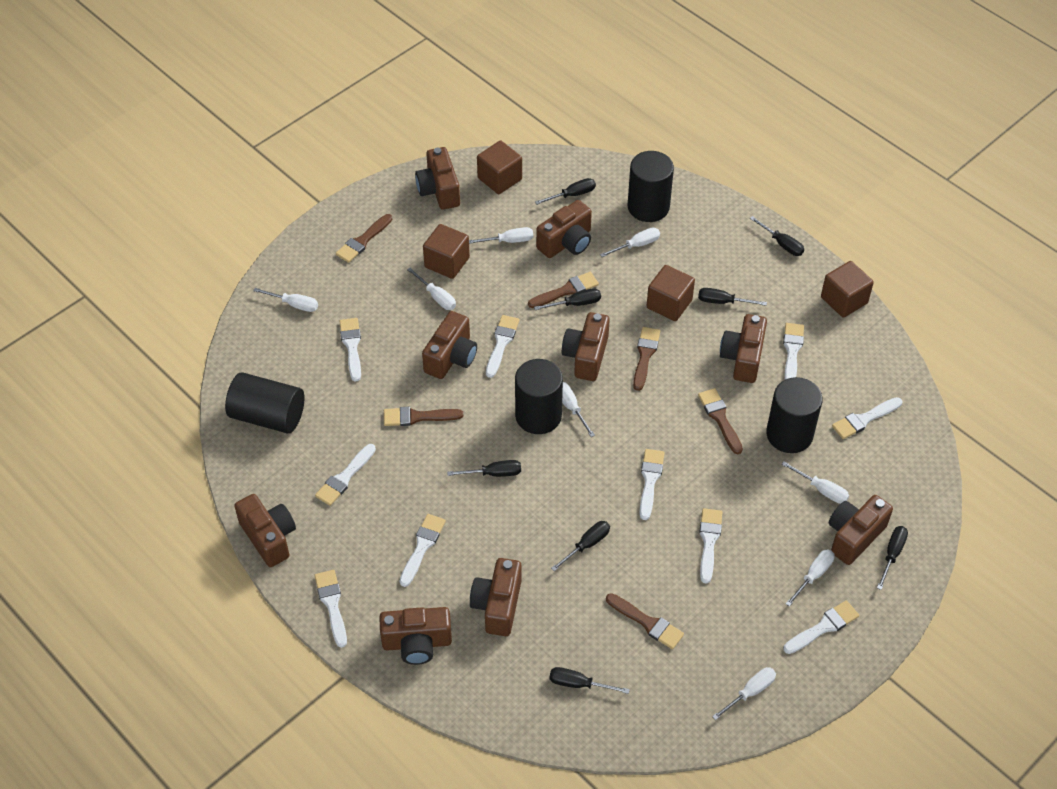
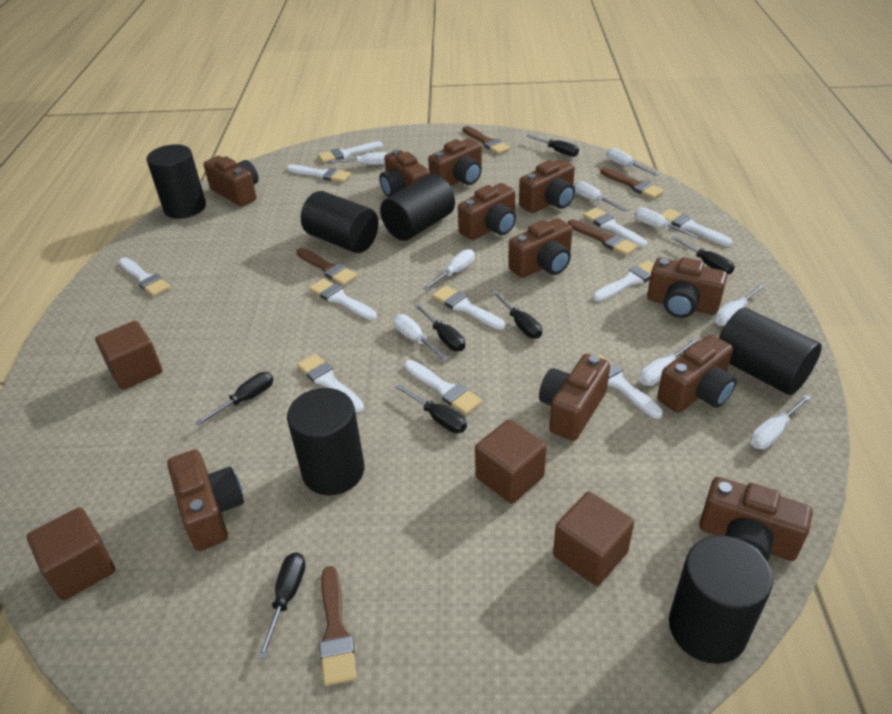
black cylinder: [225,373,304,434] [515,359,563,434] [628,151,674,222] [766,377,823,453] = 4 -> [146,144,206,219] [287,388,364,495] [301,191,378,253] [380,174,455,241] [669,535,773,664] [719,308,822,395] = 6
black screwdriver: [447,460,521,477] [534,289,601,310] [535,178,596,205] [549,667,630,694] [551,521,610,571] [698,288,767,306] [750,216,804,256] [877,526,908,590] = 8 -> [195,372,273,426] [257,552,305,659] [395,384,467,433] [415,304,465,351] [492,291,542,339] [526,134,579,157] [671,236,735,275] = 7
brown brush: [336,214,392,263] [384,407,463,426] [528,272,599,308] [606,593,684,649] [633,327,660,391] [698,388,743,454] = 6 -> [296,248,357,285] [319,566,356,686] [463,126,510,154] [568,219,638,256] [600,168,664,199] = 5
brown camera: [234,494,296,567] [379,607,452,665] [415,147,460,210] [422,311,477,379] [470,558,522,636] [536,200,592,258] [562,312,610,381] [720,314,767,383] [829,495,893,565] = 9 -> [167,450,244,551] [203,156,259,207] [379,149,430,197] [428,138,482,186] [458,183,516,240] [508,218,572,278] [519,159,575,213] [539,354,610,441] [647,257,727,318] [657,335,737,413] [699,477,813,562] = 11
white brush: [314,570,347,648] [315,444,376,506] [339,318,361,381] [400,514,446,587] [486,315,519,378] [640,449,665,520] [699,508,722,583] [783,323,804,380] [783,600,859,654] [832,397,902,439] = 10 -> [119,257,171,297] [287,165,351,182] [297,354,364,412] [309,278,377,320] [318,141,383,163] [404,360,482,415] [432,286,506,330] [583,208,647,247] [593,260,654,301] [597,354,663,419] [661,209,733,246] = 11
white screwdriver: [253,288,318,312] [407,268,456,310] [469,227,533,244] [562,382,595,437] [600,227,660,257] [712,667,776,720] [782,461,849,504] [786,549,835,607] = 8 -> [329,152,388,165] [393,314,449,361] [423,249,475,291] [574,181,628,212] [607,148,658,176] [634,207,699,238] [639,338,699,386] [715,284,765,326] [750,395,811,449] = 9

